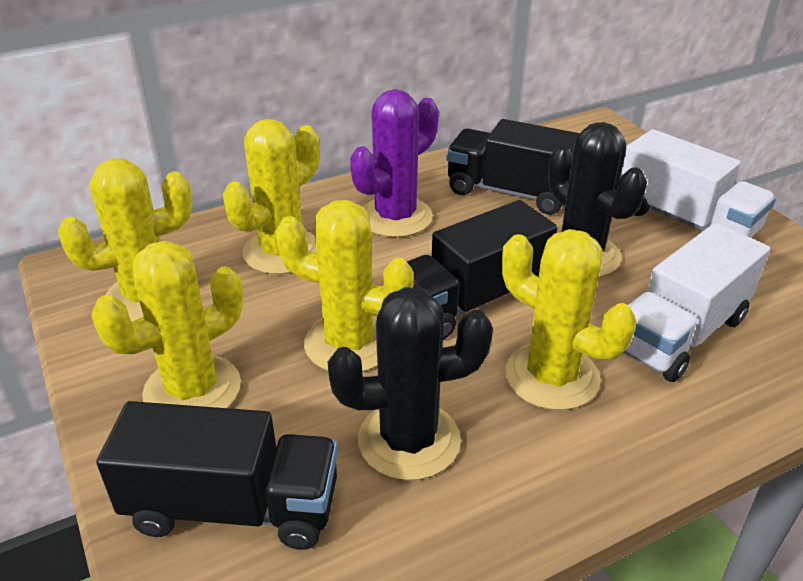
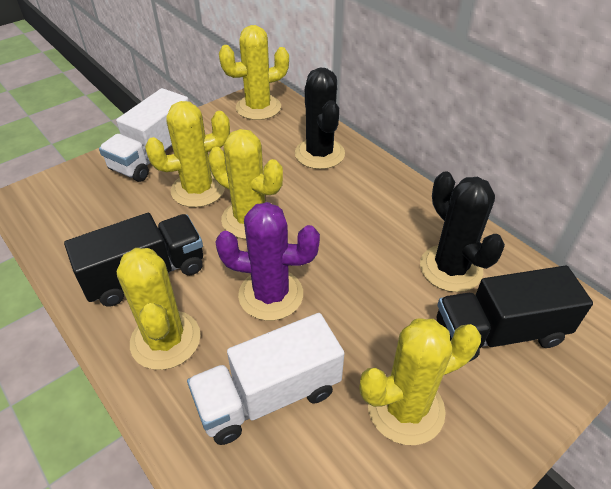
black truck: [96,401,338,550] [407,200,558,340] [446,119,580,215] = 3 -> [64,213,203,307] [436,266,593,362] = 2

